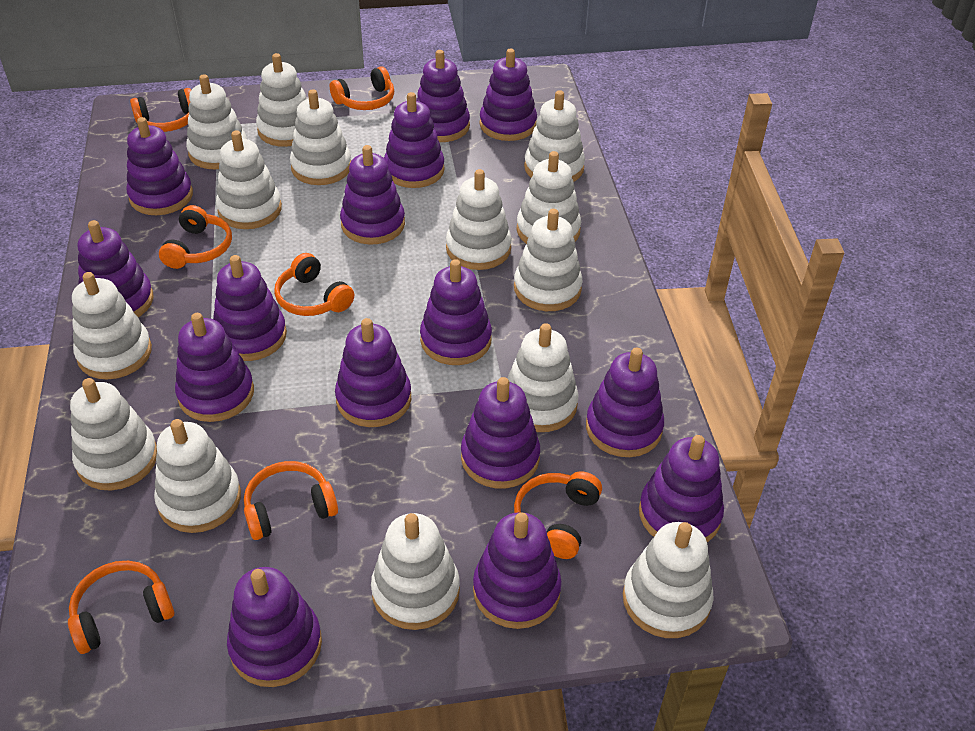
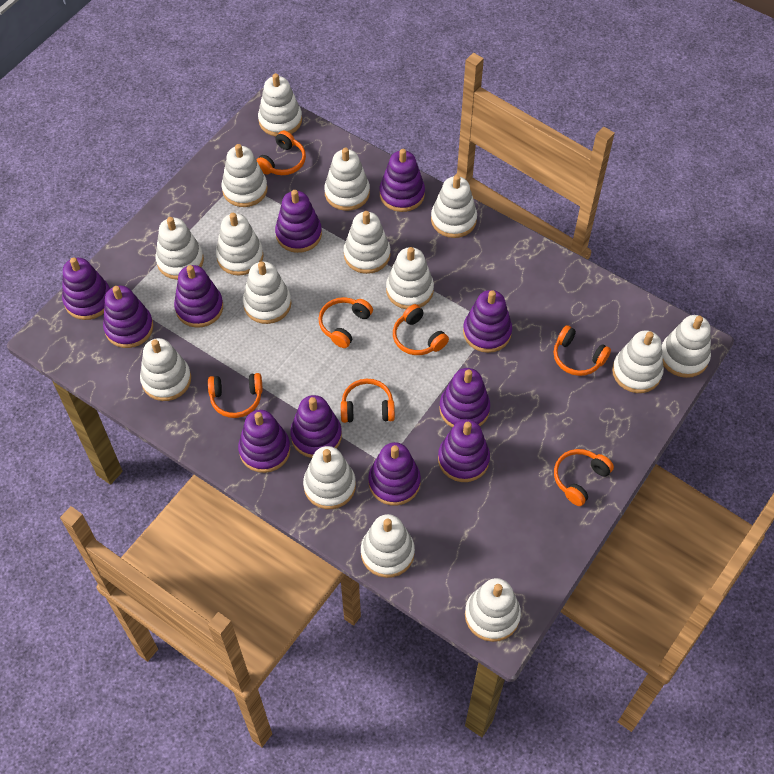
purple stacking toy: [78,220,154,317] [126,117,193,215] [175,313,254,422] [213,255,287,361] [227,567,322,687] [335,318,411,427] [340,145,405,245] [384,92,445,188] [416,50,470,142] [420,259,492,365] [461,377,540,489] [473,512,562,629] [480,49,537,141] [586,347,664,457] [639,435,724,542] = 15 -> [62,257,110,320] [103,286,153,348] [174,265,223,328] [238,410,290,473] [275,190,322,253] [290,395,342,458] [368,442,421,506] [380,149,425,212] [438,419,490,482] [439,368,490,428] [463,290,512,353] = 11
white stacking toy: [70,378,157,491] [72,272,152,380] [154,419,241,533] [186,74,247,169] [216,130,282,229] [256,53,306,147] [290,89,351,185] [371,513,460,630] [446,169,512,270] [507,323,579,432] [514,209,583,311] [516,151,581,244] [524,90,585,182] [623,522,713,638] = 14 -> [140,338,191,401] [155,217,204,280] [216,213,264,276] [221,144,268,207] [243,261,291,324] [258,73,302,137] [303,446,356,509] [324,147,370,211] [344,211,391,274] [361,514,415,578] [386,247,434,309] [431,175,477,238] [465,578,521,642] [612,330,664,393] [662,315,711,378] = 15

